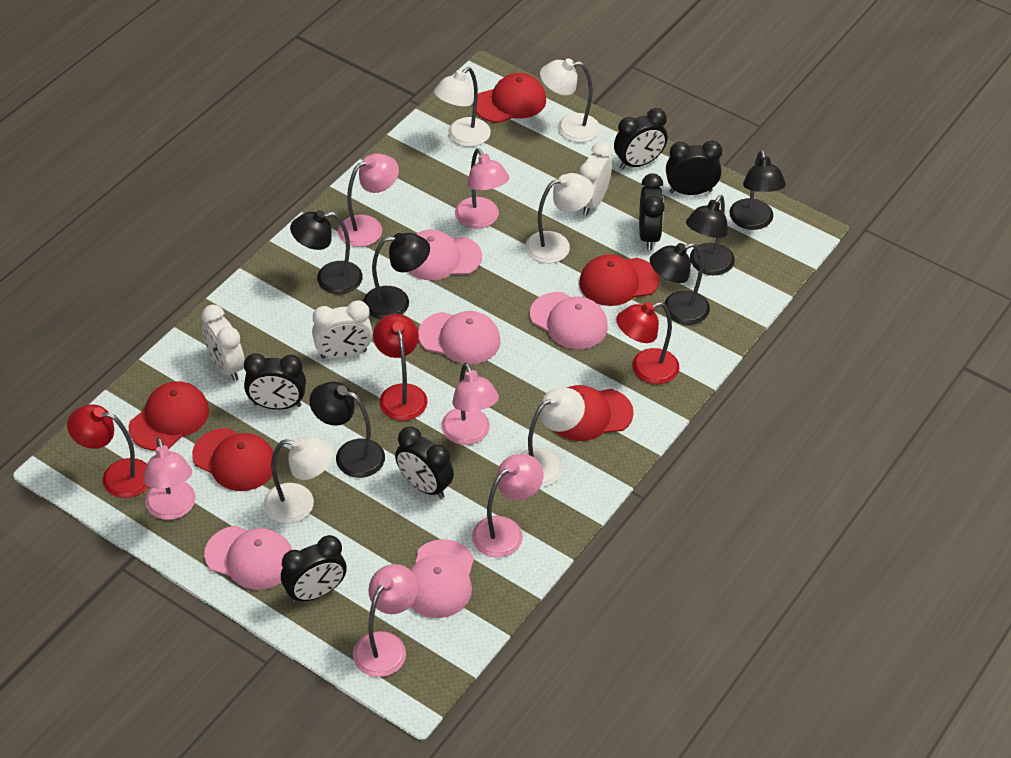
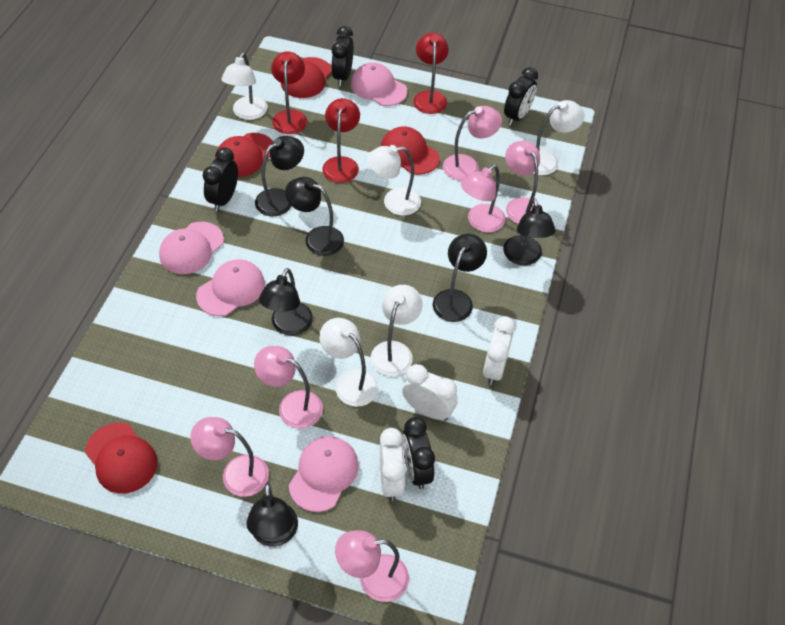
black clock: [244,353,306,410] [281,535,347,603] [395,426,454,499] [614,108,667,170] [639,173,665,250] [666,140,722,195] = 6 -> [203,147,238,211] [331,26,354,86] [402,417,435,489] [504,67,538,126] = 4
pink cap: [204,526,292,590] [408,230,482,280] [410,539,474,618] [418,311,501,364] [530,292,608,349] = 5 -> [159,222,224,274] [196,259,265,316] [289,436,359,512] [351,62,407,106] = 4
red cap: [128,381,209,451] [192,428,274,491] [476,73,546,123] [555,385,634,441] [579,254,660,306] = 5 -> [85,423,158,494] [215,133,273,177] [281,57,332,98] [381,126,440,175] = 4

